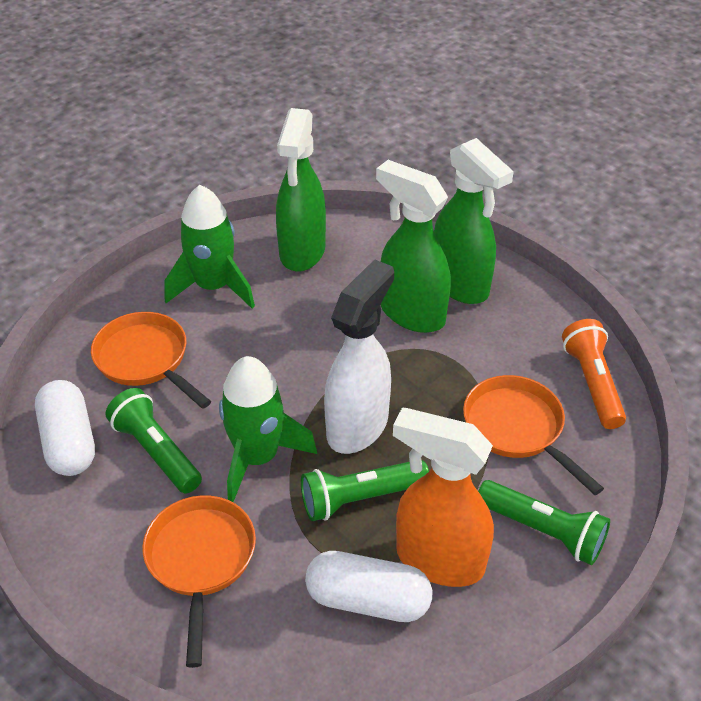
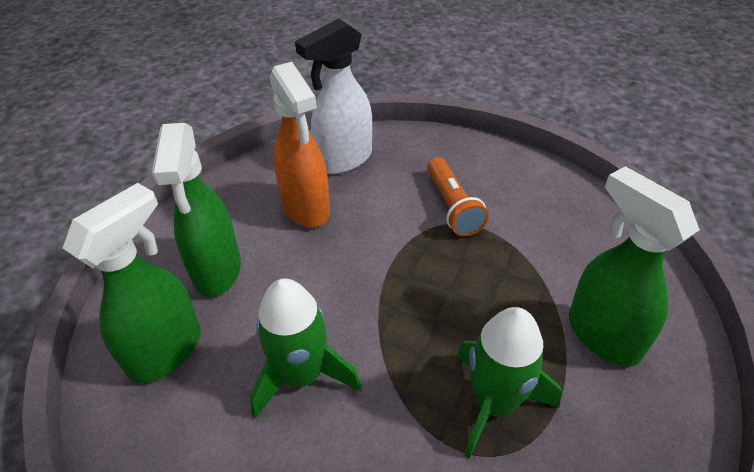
green flashlight: [106,388,202,494] [301,460,429,521] [478,480,610,565] = 3 -> none = 0
orange pan: [91,312,211,409] [142,495,256,668] [463,375,604,495] = 3 -> none = 0
white capsule: [35,380,95,476] [305,551,432,622] = 2 -> none = 0

